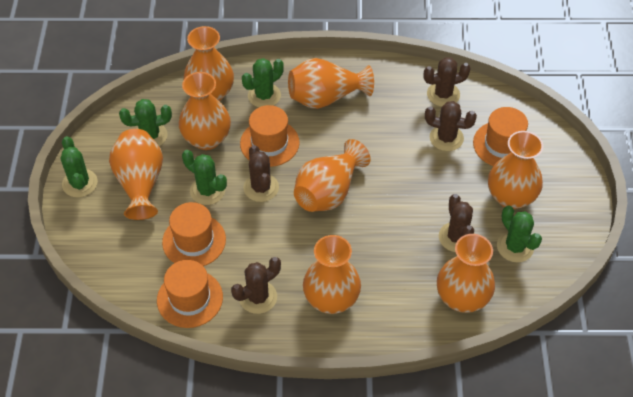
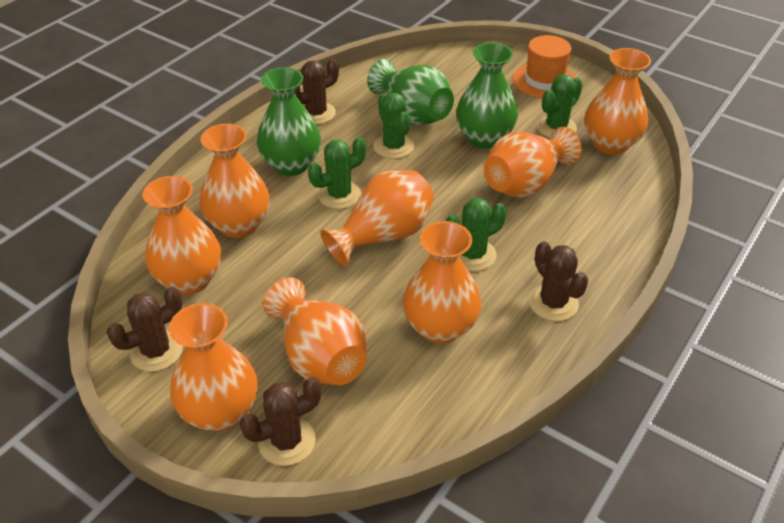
brown cactus: [231,257,281,314] [243,145,279,202] [423,57,471,107] [425,101,477,151] [439,194,475,252] = 5 -> [107,287,183,372] [240,377,322,466] [294,58,339,125] [529,241,588,321] = 4
green cactus: [61,136,98,198] [119,99,172,146] [182,150,227,205] [242,58,284,107] [497,205,542,262] = 5 -> [308,137,366,209] [373,93,414,159] [446,198,507,271] [537,74,583,138] = 4
green vase: none = 0 -> [257,67,321,176] [367,59,454,125] [456,42,518,149] = 3
orange hat: [157,260,223,328] [162,202,226,266] [240,105,300,167] [473,107,528,166] = 4 -> [513,35,576,99] = 1

